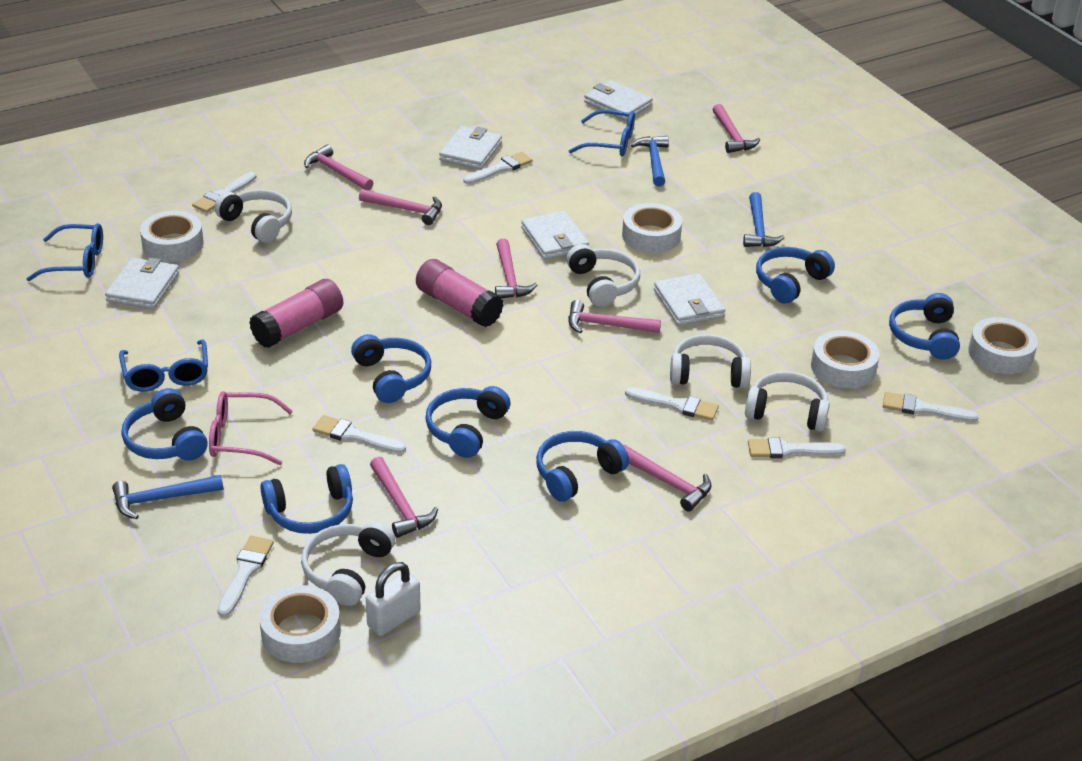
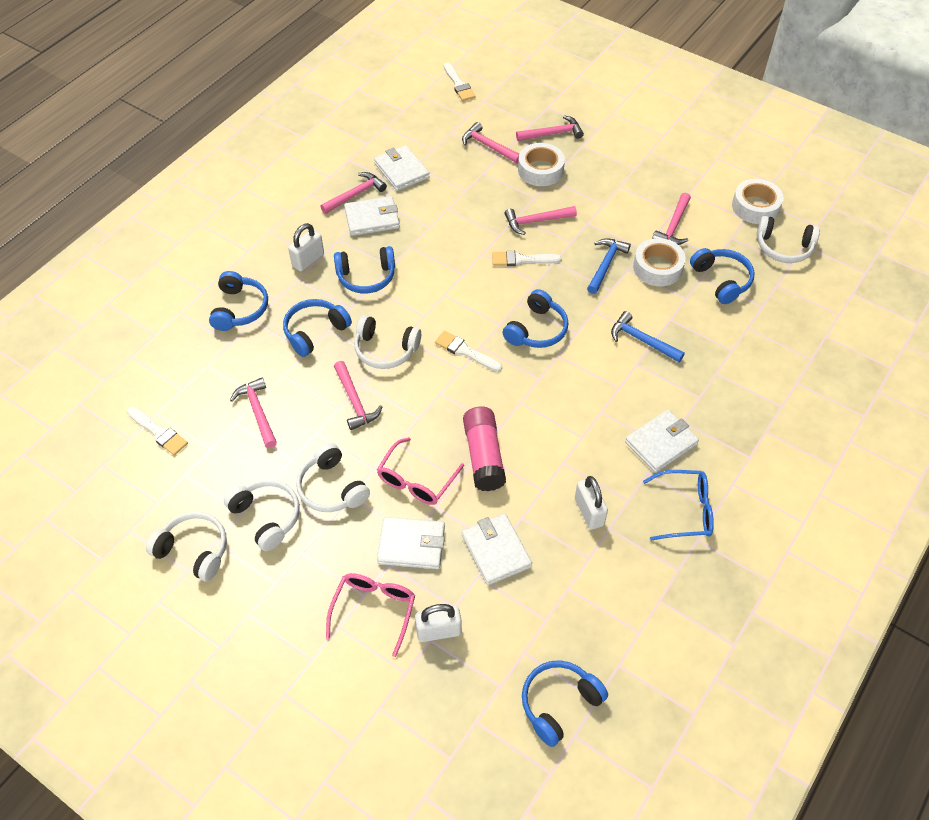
blue glasses: [27,223,103,281] [119,339,208,392] [569,110,635,156] = 3 -> [643,470,714,541] = 1
blue hammer: [112,475,224,519] [631,136,669,186] [743,192,785,247] = 3 -> [587,238,631,294] [611,311,685,362] = 2
blue headphones: [121,388,208,461] [261,464,353,534] [351,334,431,403] [425,386,510,458] [536,431,629,502] [756,247,835,304] [889,293,960,360] = 7 -> [209,271,268,331] [283,299,352,357] [334,246,395,293] [503,289,568,348] [522,660,608,747] [690,248,755,304] = 6
pink glasses: [209,391,293,465] = 1 -> [326,573,415,657] [377,437,464,505] = 2
pink glue stick: [249,279,343,348] [416,259,503,327] = 2 -> [463,406,506,491] = 1
white brush: [192,172,257,213] [217,536,274,617] [313,415,406,453] [464,152,533,184] [625,387,719,421] [748,438,846,458] [883,392,979,422] = 7 -> [127,407,188,455] [435,331,502,372] [444,62,476,101] [492,251,562,266] = 4
white padlock: [366,562,421,636] = 1 -> [288,223,324,272] [415,604,461,642] [575,476,608,530] = 3
white tape: [140,211,204,262] [259,585,341,663] [622,203,682,253] [811,331,880,388] [968,317,1038,374] = 5 -> [518,143,565,186] [633,238,686,286] [732,179,784,224] = 3

